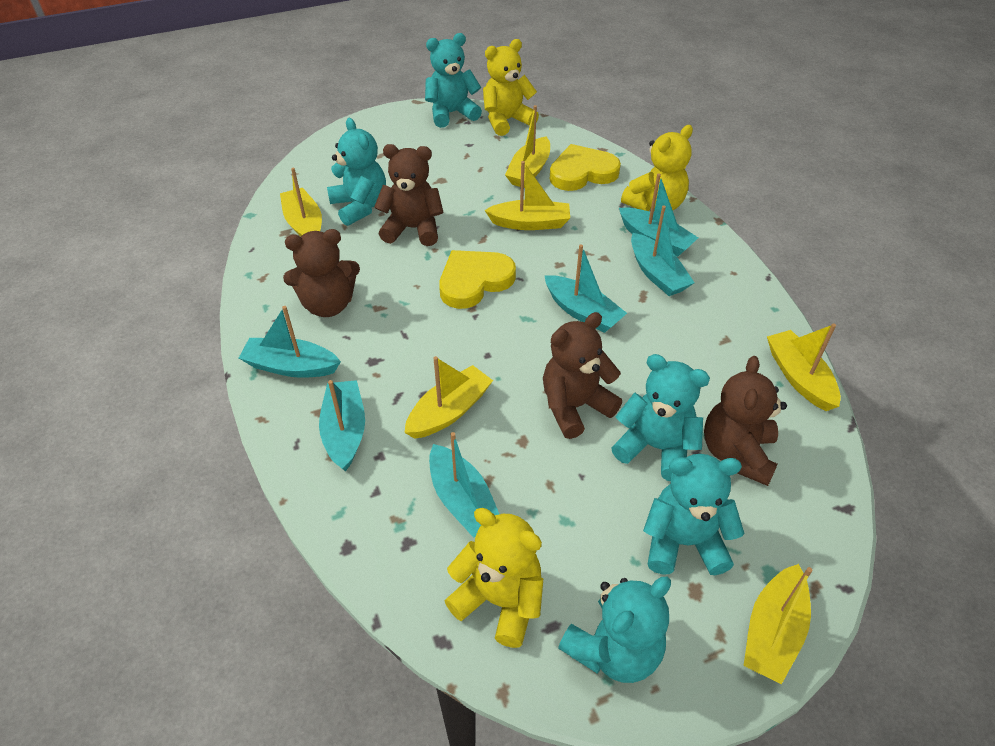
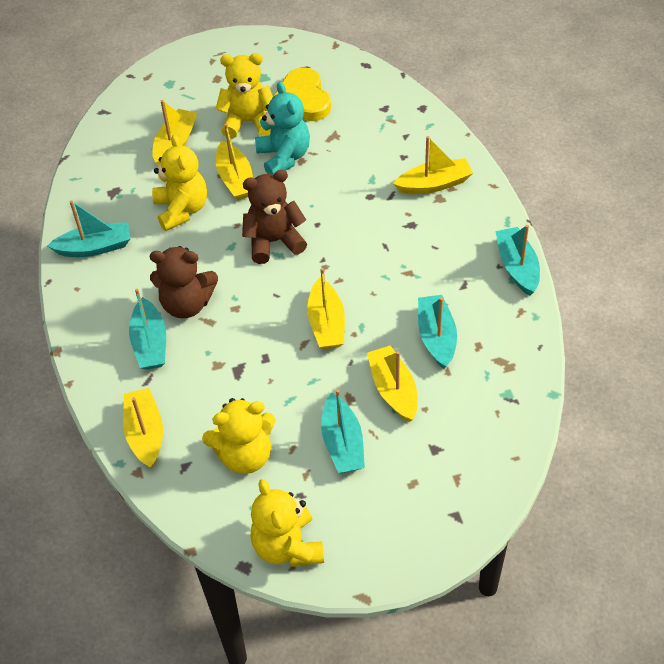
brown teddy bear: [283,229,360,317] [374,144,444,246] [543,312,622,439] [704,356,787,486] = 4 -> [150,246,218,318] [242,170,307,264] = 2
turquoise boat: [239,306,341,378] [319,380,365,472] [429,432,499,538] [545,244,627,333] [619,173,698,257] [631,205,695,296] = 6 -> [47,200,130,257] [129,289,166,370] [321,389,365,473] [418,295,457,369] [495,225,540,296] = 5
turquoise teddy bear: [327,118,386,226] [425,33,482,128] [558,577,671,683] [611,354,710,481] [643,454,745,575] = 5 -> [255,82,310,175] = 1
yellow heart: [439,250,516,309] [550,144,621,191] = 2 -> [273,67,331,121] = 1
yellow teddy bear: [445,508,543,648] [483,39,539,136] [621,125,693,211] = 3 -> [152,134,207,231] [202,398,276,474] [216,53,273,139] [250,479,324,567] = 4

